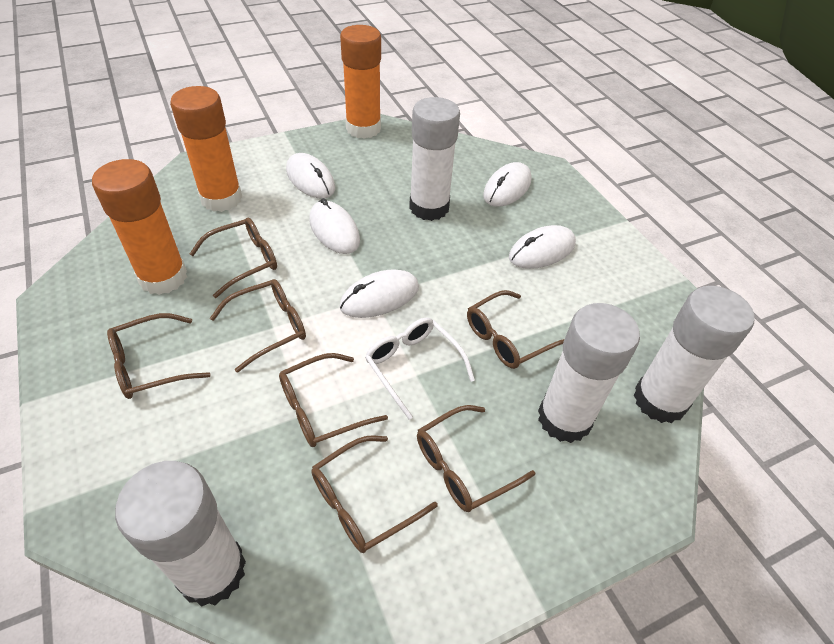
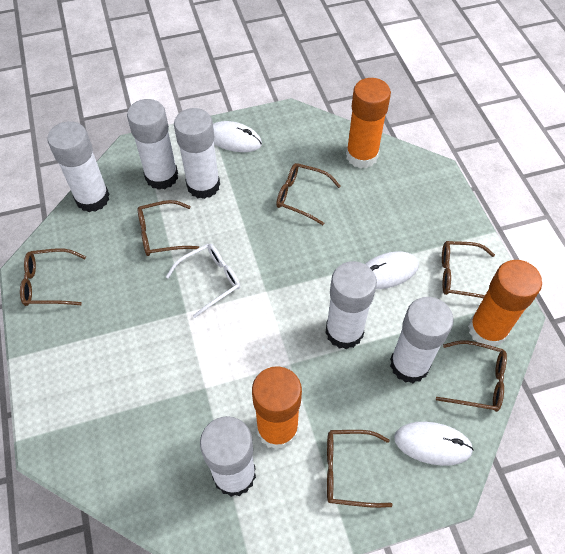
brown glasses: [107,313,211,399] [190,218,277,298] [210,279,306,373] [279,353,388,447] [311,436,438,553] [417,405,536,512] [467,290,564,369] = 7 -> [20,248,86,306] [137,200,199,256] [276,163,341,225] [327,430,393,508] [436,340,507,412] [442,241,495,298] = 6
white glue stick: [115,461,246,607] [409,97,460,221] [538,303,640,443] [633,286,754,423] = 4 -> [48,121,110,212] [127,99,178,190] [174,108,220,199] [200,416,256,497] [325,261,377,349] [390,297,454,383] = 6
white mouse: [286,153,335,198] [309,198,360,254] [340,269,419,318] [483,162,532,207] [509,225,576,269] = 5 -> [213,121,262,152] [365,251,419,289] [394,422,474,466] = 3

